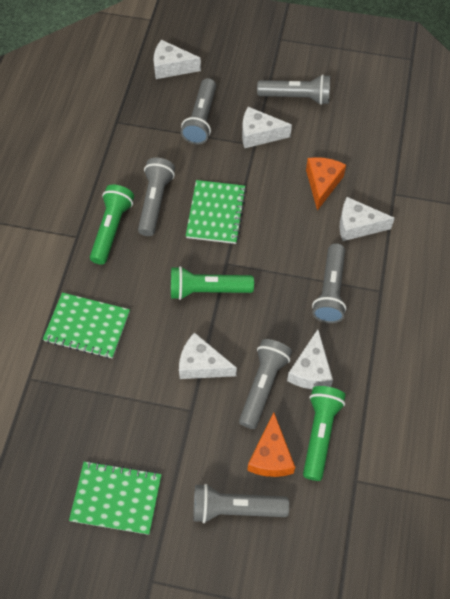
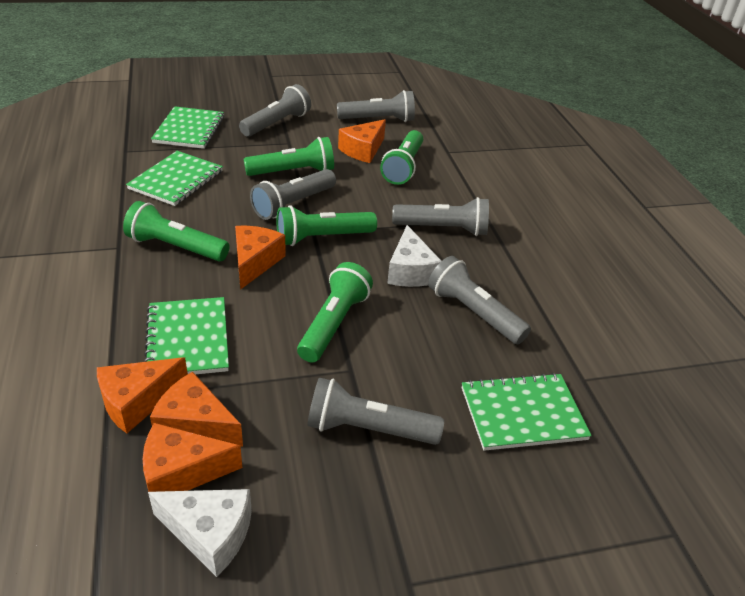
green flashlight: [90,185,134,265] [171,266,254,300] [303,386,345,481] = 3 -> [123,201,230,261] [244,137,334,176] [277,205,377,246] [297,262,373,362] [380,130,423,185] = 5
green notebook: [43,293,130,359] [69,461,162,535] [186,180,246,244] = 3 -> [126,151,223,206] [144,297,229,374] [151,106,224,149] [462,373,592,451] = 4
orange cheese: [247,412,295,477] [306,157,346,211] = 2 -> [97,357,188,433] [143,423,242,492] [150,372,243,447] [235,226,286,290] [338,119,386,163] = 5
white cheese: [154,40,201,79] [179,332,237,379] [242,107,292,149] [287,329,333,389] [339,197,395,241] = 5 -> [148,489,252,577] [387,225,441,287] = 2

